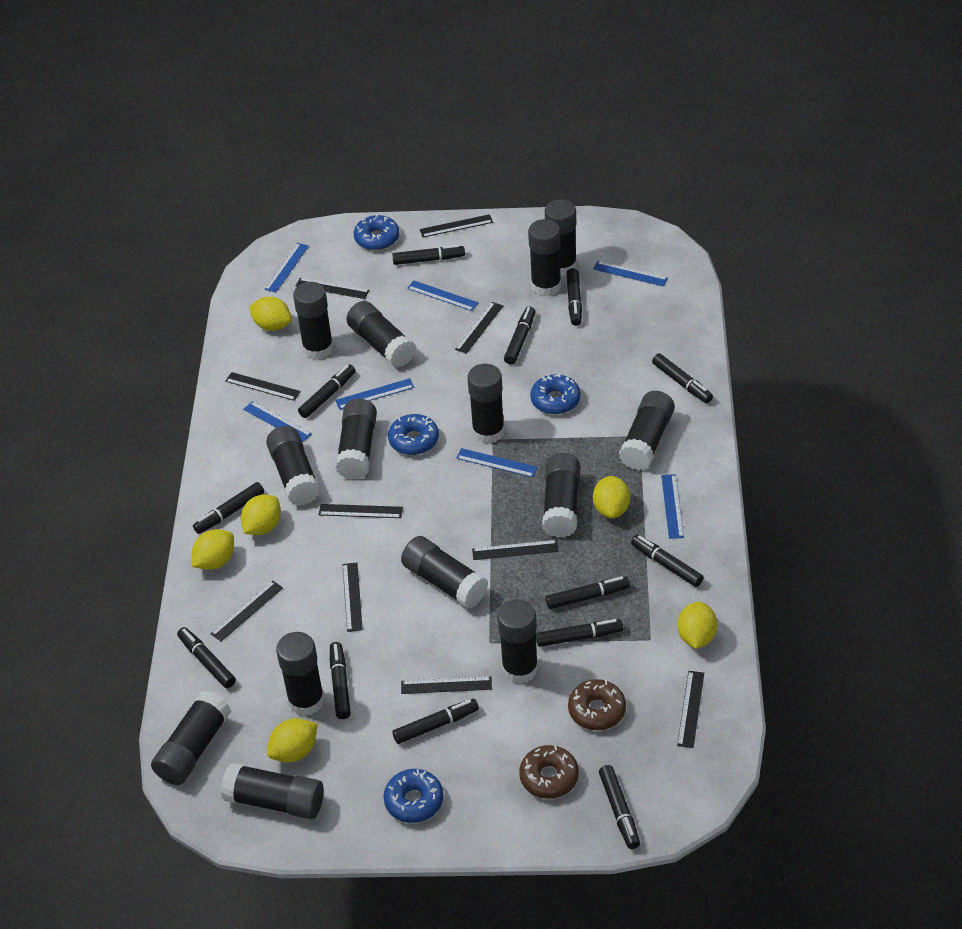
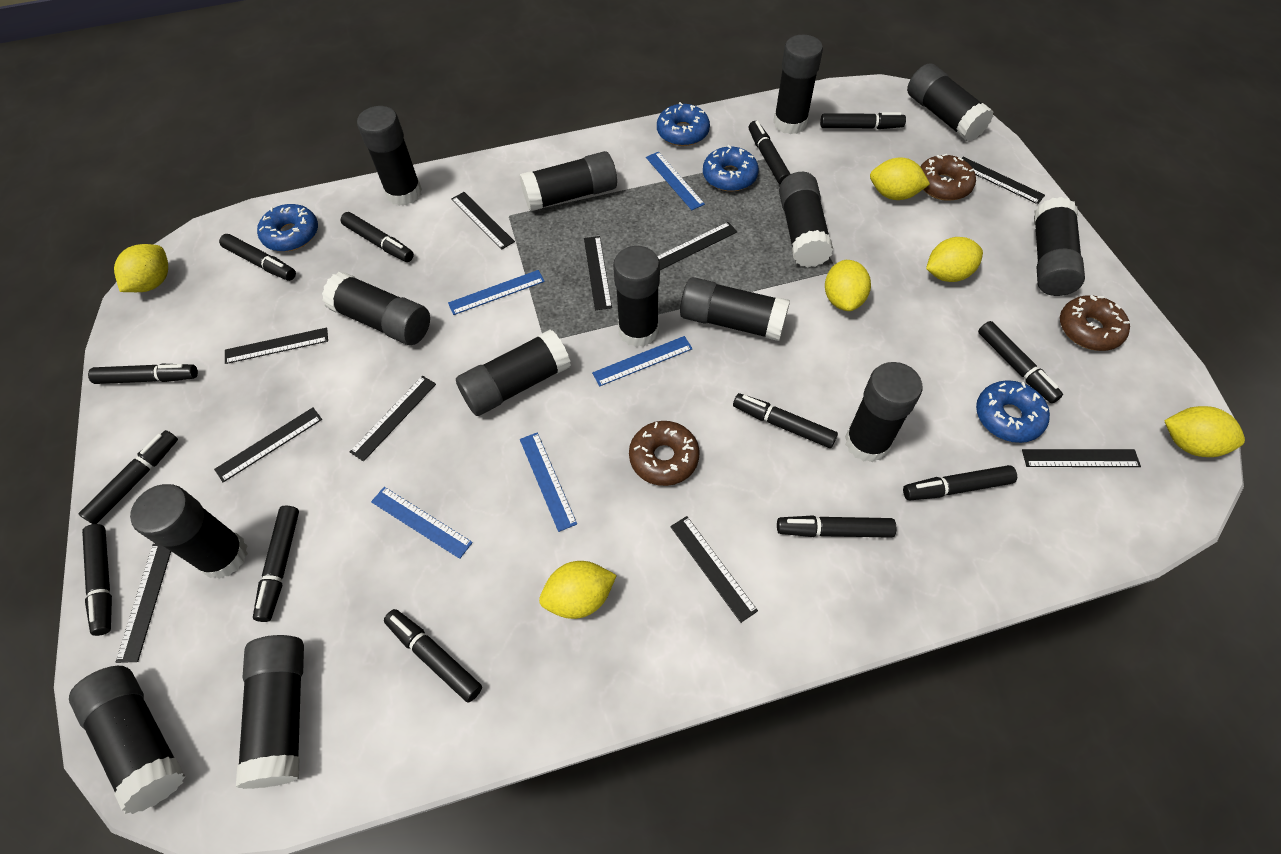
blue ruler: [243,401,312,442] [264,243,309,293] [335,378,414,410] [407,281,478,311] [456,448,538,477] [593,261,668,287] [661,474,684,539] = 7 -> [371,487,473,559] [448,270,545,315] [520,432,577,532] [592,336,693,387] [646,152,705,210] = 5
brown donut: [519,745,579,799] [568,679,626,730] = 2 -> [629,421,700,486] [920,154,976,201] [1060,295,1130,351] = 3

